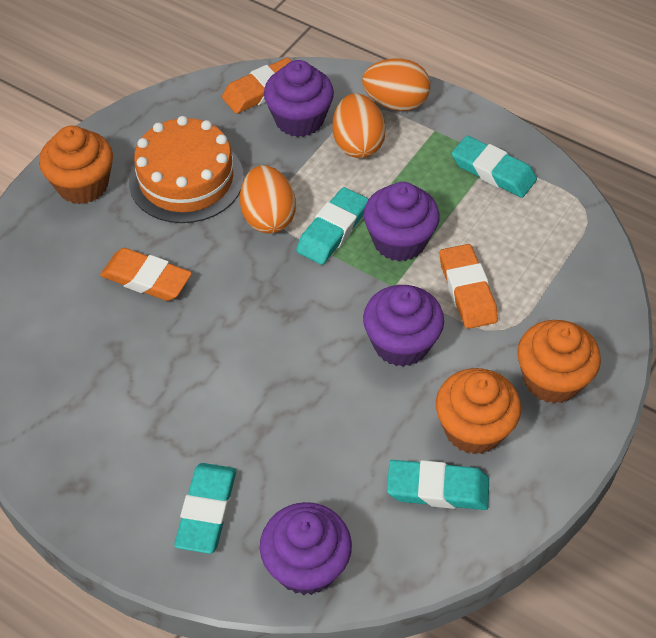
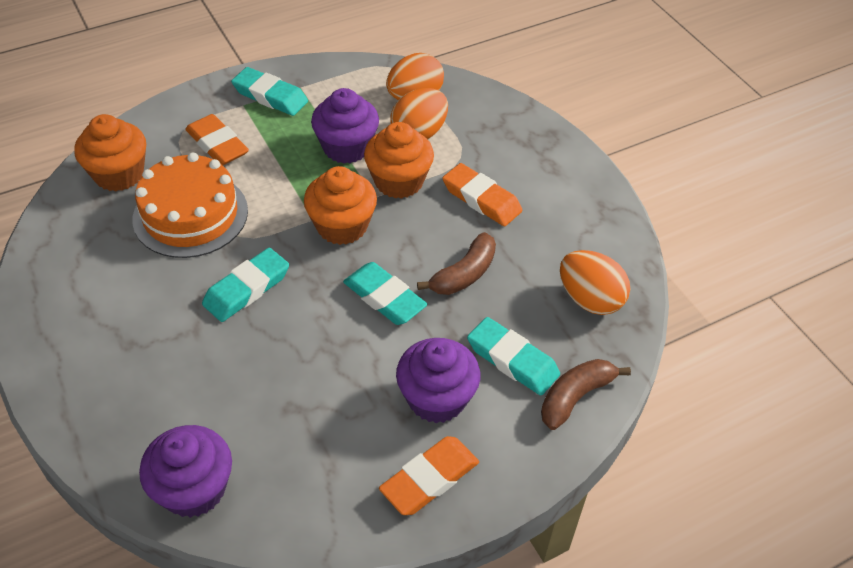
brown banana: none = 0 -> [417,232,496,295] [541,359,631,430] = 2
purple cupcake: [260,502,352,595] [264,60,334,137] [363,285,444,367] [364,182,440,261] = 4 -> [139,425,232,518] [311,88,379,164] [396,338,480,423] = 3

